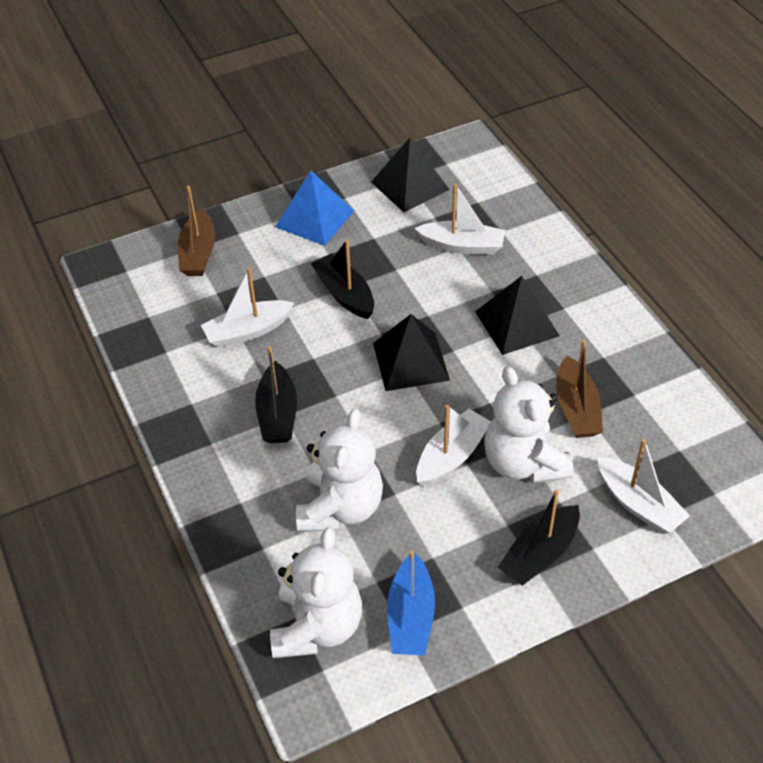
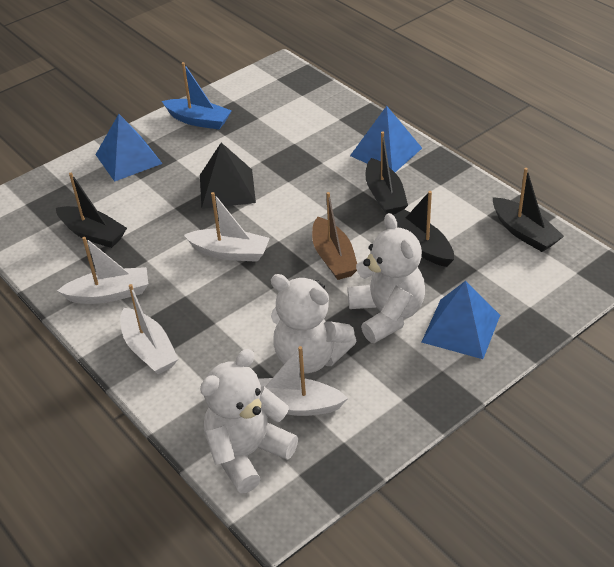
black boat: [255,346,297,443] [311,239,374,319] [498,490,580,586] = 3 -> [56,173,127,248] [366,132,408,215] [394,191,454,267] [493,168,564,252] = 4
black pyramid: [371,138,450,212] [373,314,450,391] [475,276,560,355] = 3 -> [200,142,256,209] = 1
blue pyramid: [275,171,354,246] = 1 -> [95,114,162,182] [350,106,422,172] [422,281,500,359] = 3
brown boat: [178,186,215,276] [556,340,603,438] = 2 -> [312,192,357,280] = 1

